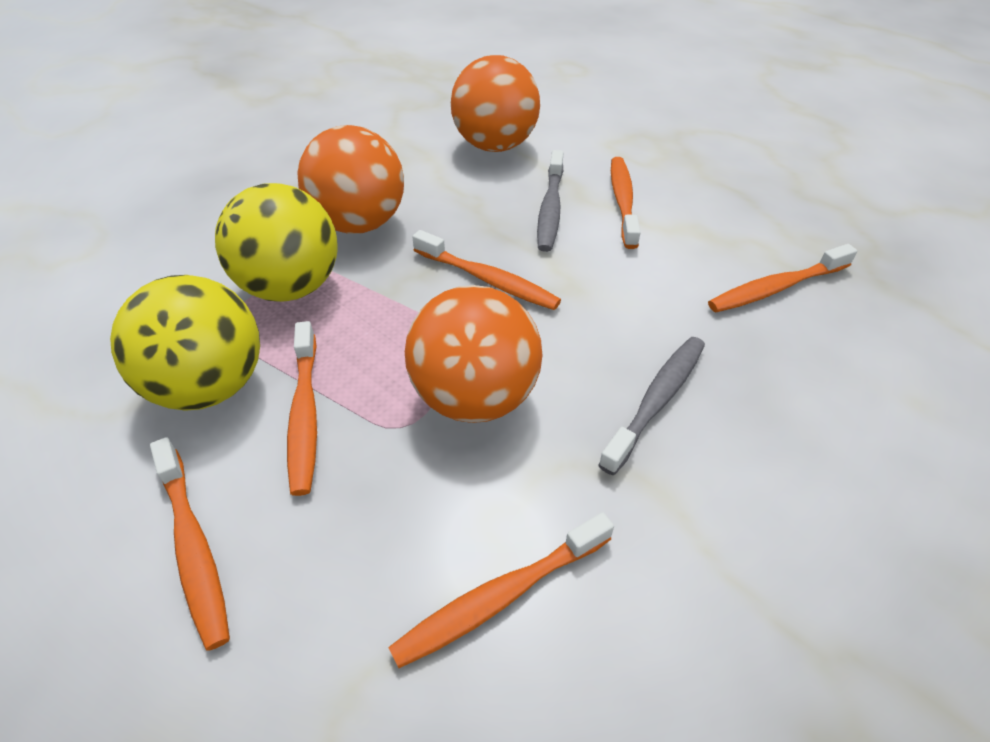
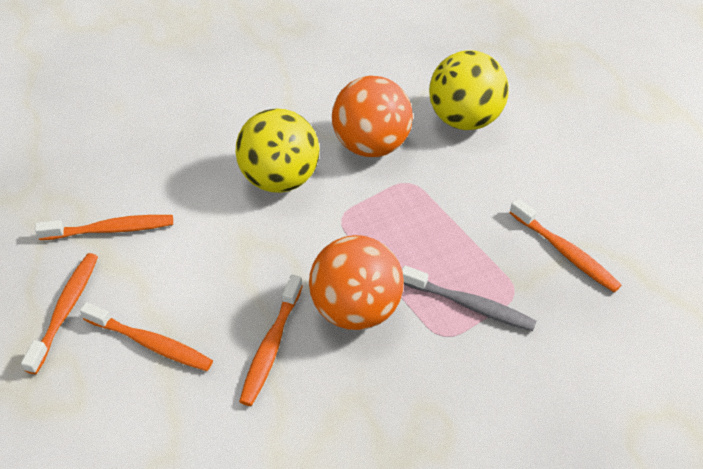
grey toothbrush: [537,150,564,252] [598,337,705,475] = 2 -> [402,266,537,331] = 1
orange ball: [297,125,404,234] [405,285,543,423] [451,55,540,152] = 3 -> [309,235,404,330] [332,76,413,157] = 2
orange toothbrush: [150,437,230,651] [287,321,317,496] [388,512,614,668] [412,230,561,310] [611,157,641,249] [708,244,857,312] = 6 -> [21,253,98,374] [35,215,173,240] [80,302,213,371] [239,275,303,406] [509,198,621,292] = 5

